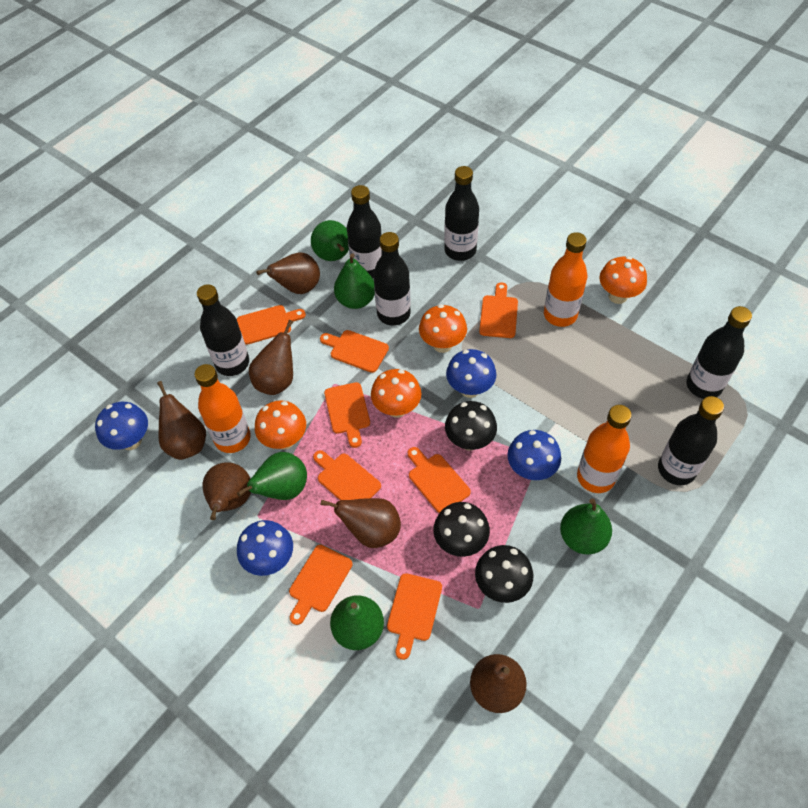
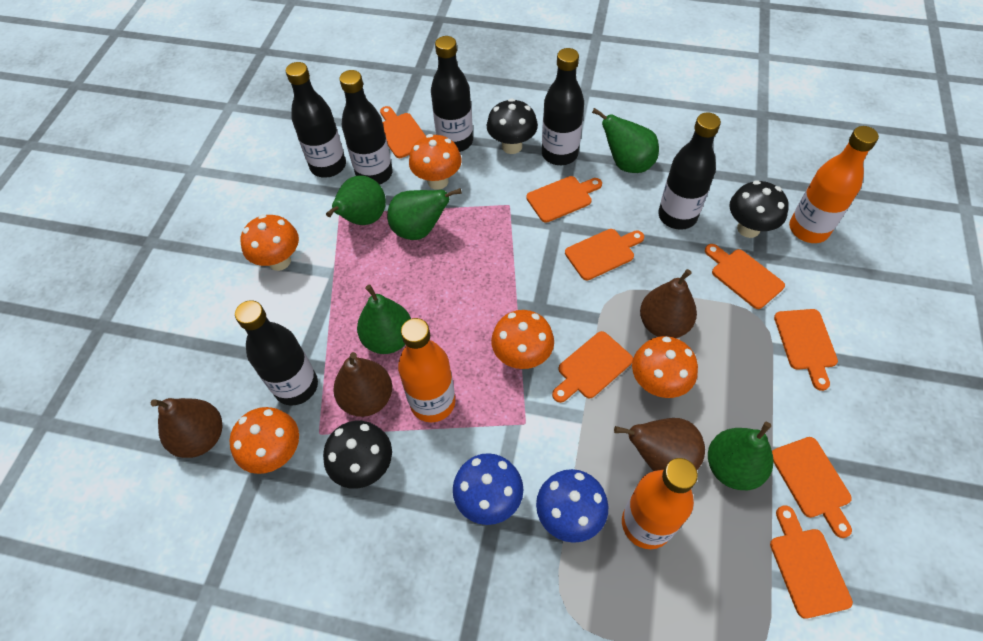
blue mushroom: [95,402,148,450] [237,520,293,576] [446,349,496,398] [507,430,561,480] = 4 -> [453,453,523,525] [536,469,608,543] = 2
brown pear: [157,381,206,460] [203,462,251,520] [249,320,293,395] [256,253,320,294] [320,498,401,548] [470,654,527,713] = 6 -> [151,398,222,458] [333,352,392,417] [614,418,705,471] [640,269,697,338] = 4
orange mushroom: [255,400,306,450] [371,369,422,418] [419,304,467,353] [599,256,647,304] = 4 -> [230,407,299,474] [241,214,299,271] [409,134,462,190] [491,310,554,369] [632,336,698,398] = 5

